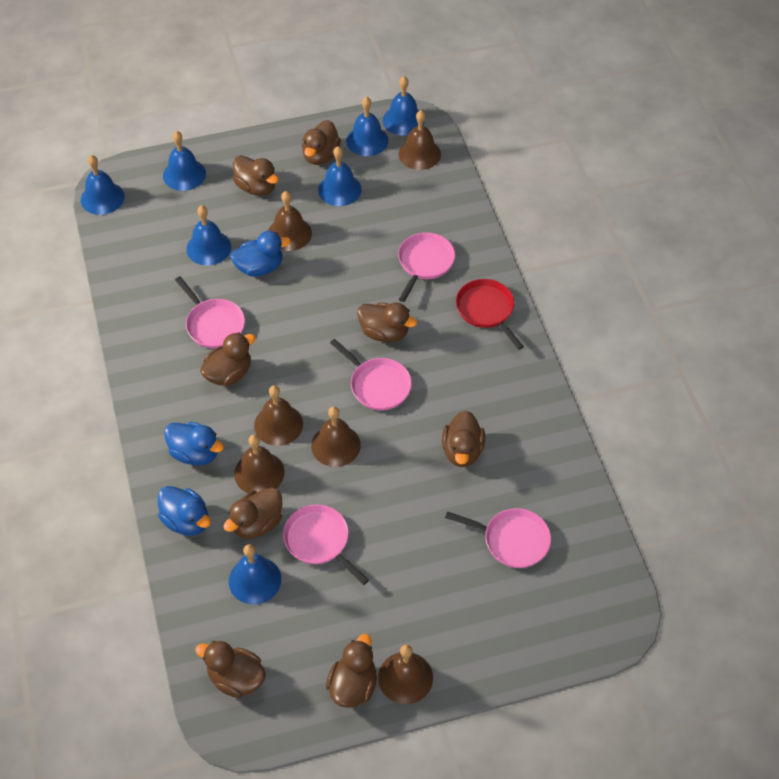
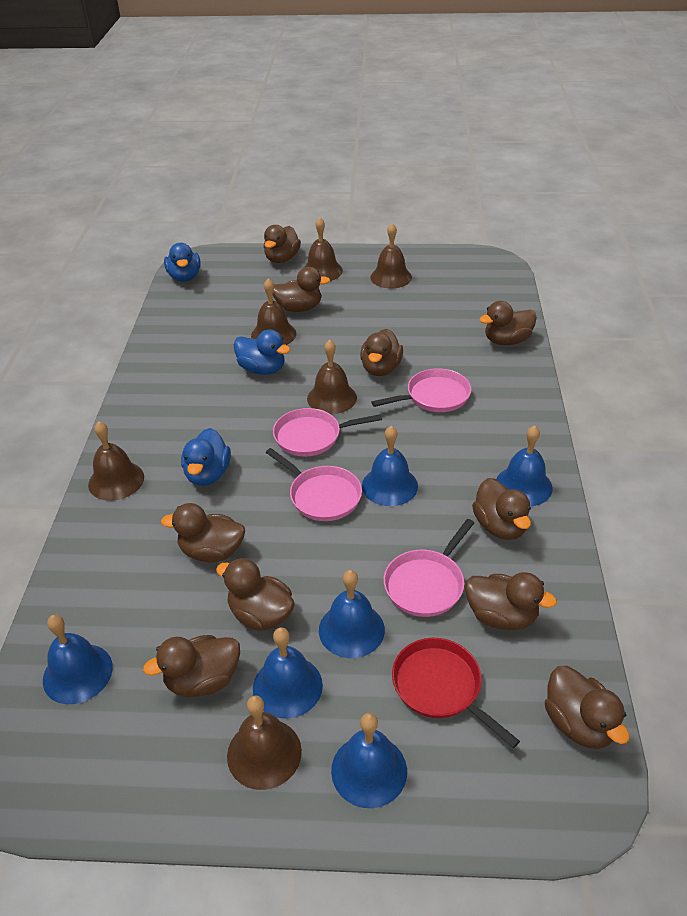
blue bell: [81,155,125,215] [163,131,206,191] [186,205,231,265] [229,544,281,604] [318,147,362,206] [346,97,388,156] [383,76,424,136] = 7 -> [43,615,113,704] [253,627,323,719] [319,570,385,658] [331,713,407,808] [362,426,418,506] [496,425,553,506] = 6
brown duck: [195,641,266,698] [200,332,256,386] [224,488,282,539] [233,155,279,196] [302,120,341,165] [326,634,377,708] [357,303,417,342] [442,411,485,467] = 8 -> [143,635,240,697] [161,503,245,563] [216,558,294,631] [264,225,301,263] [273,267,330,312] [360,329,403,376] [465,572,557,630] [472,478,531,540] [479,301,537,345] [545,666,629,749] = 10
pink pan: [175,276,245,349] [283,505,369,585] [330,339,412,410] [398,232,455,302] [445,508,551,568] = 5 -> [266,448,362,521] [273,408,382,457] [372,368,471,412] [383,519,474,617] = 4

